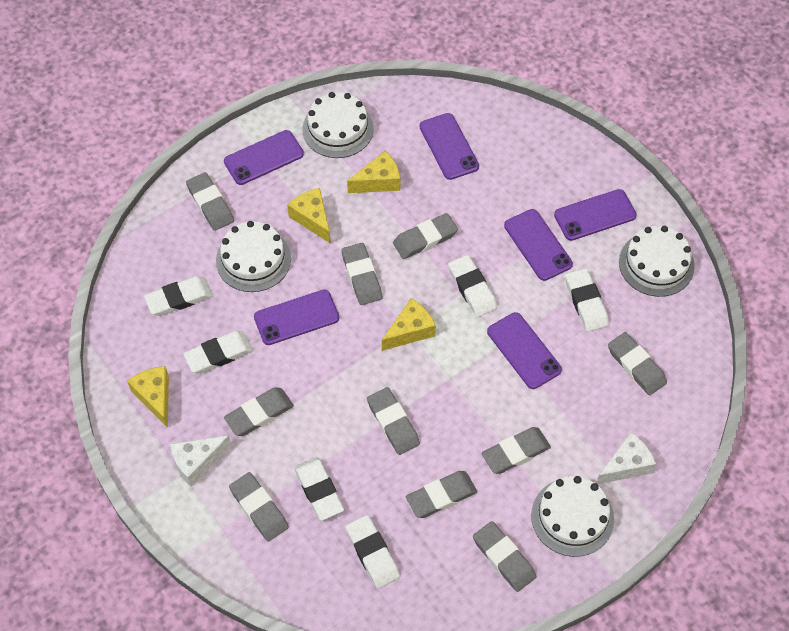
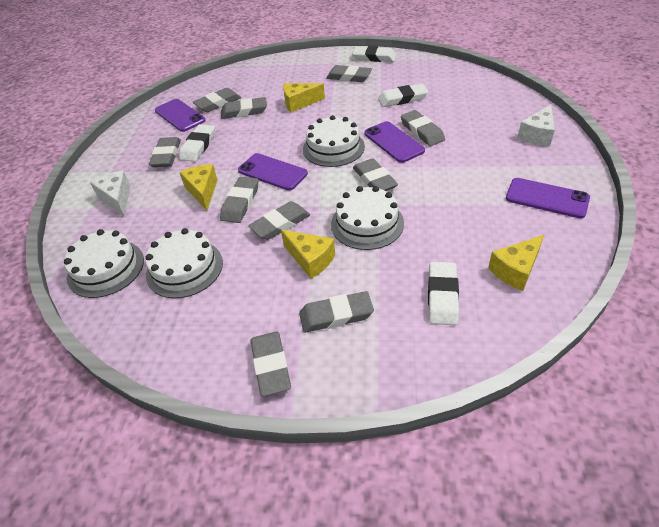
purple phone: [224,130,304,185] [254,289,339,345] [419,113,479,180] [487,312,562,389] [504,209,573,281] [554,189,637,241] = 6 -> [155,99,206,132] [238,153,308,191] [364,121,425,163] [506,178,590,218] = 4
white eraser: [144,276,213,316] [183,331,253,374] [294,457,344,521] [345,515,400,588] [448,255,497,317] [565,268,609,332] = 6 -> [179,124,215,162] [352,46,397,62] [378,84,428,107] [428,262,459,325] = 4

